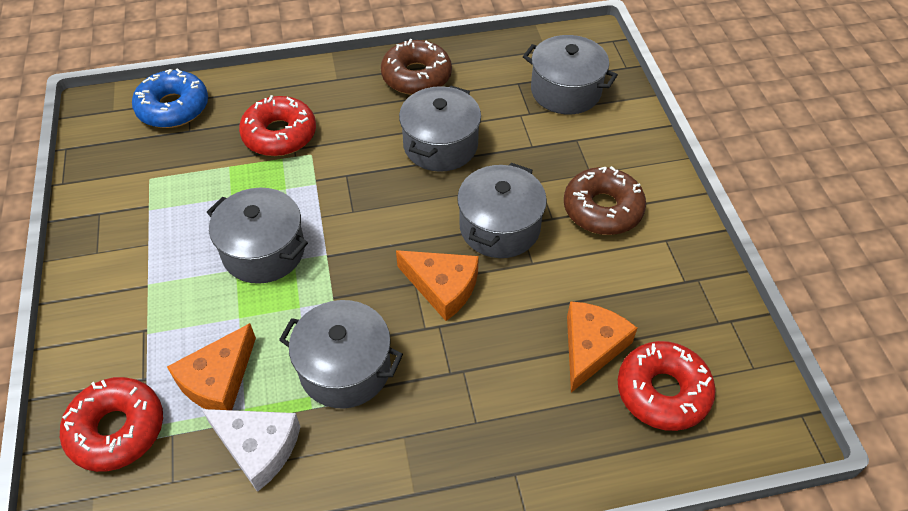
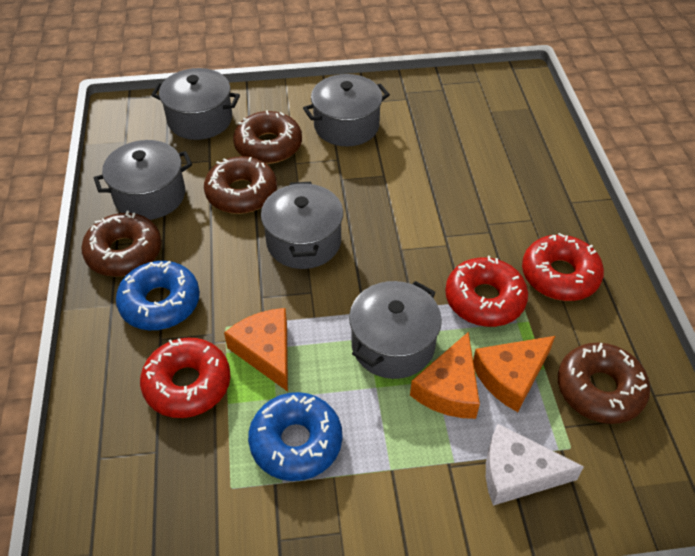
blue donut: [132,68,208,128] = 1 -> [116,261,200,330] [248,392,342,481] = 2
brown donut: [381,39,452,95] [564,166,646,235] = 2 -> [81,211,162,277] [204,156,277,214] [233,110,302,164] [558,342,650,424] = 4

